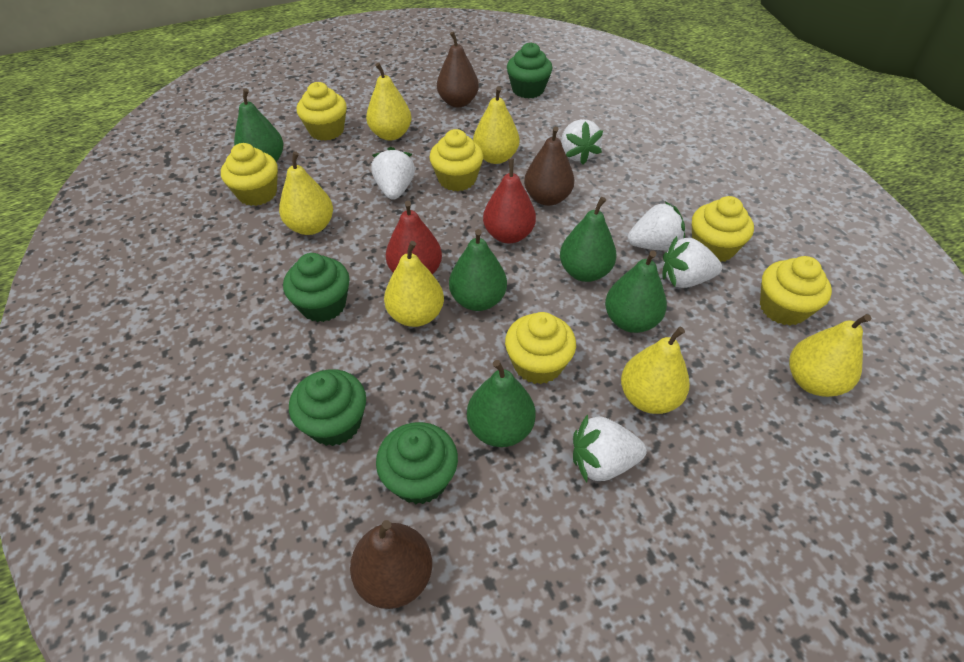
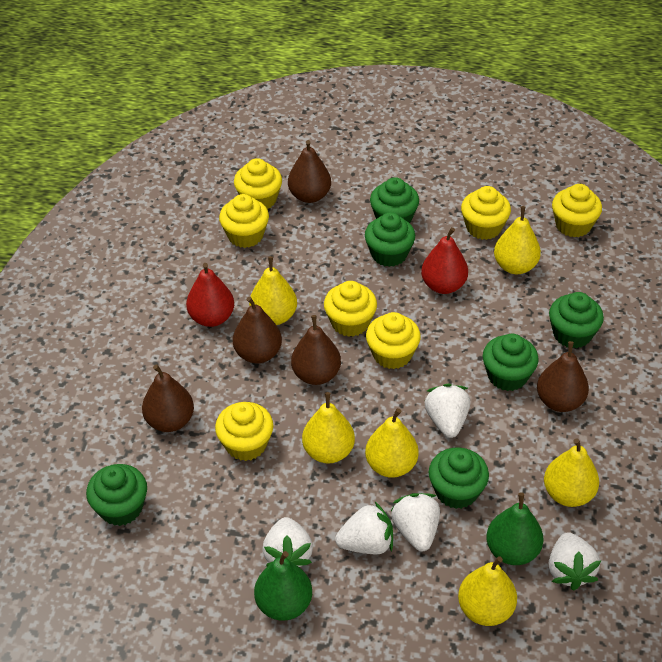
brown pear: [350,520,432,609] [437,31,479,107] [524,126,574,206] = 3 -> [142,364,194,432] [233,297,282,363] [288,140,331,203] [291,315,341,385] [537,341,589,412] = 5
green cupcake: [283,253,350,322] [289,369,366,446] [376,422,458,504] [507,42,552,98] = 4 -> [86,464,147,526] [365,212,415,267] [370,177,419,223] [429,447,489,509] [483,334,539,391] [549,292,604,348] = 6
green pear: [234,88,283,162] [449,229,507,311] [467,360,535,447] [560,197,617,282] [605,251,667,333] = 5 -> [254,551,312,621] [486,492,543,565] = 2
yellow cupcake: [221,143,278,206] [297,82,347,141] [430,129,483,191] [505,312,576,384] [692,196,754,262] [760,256,832,326] = 6 -> [215,402,273,461] [219,194,269,248] [234,158,282,210] [324,281,377,337] [366,312,421,369] [461,186,511,240] [552,184,602,238] = 7

